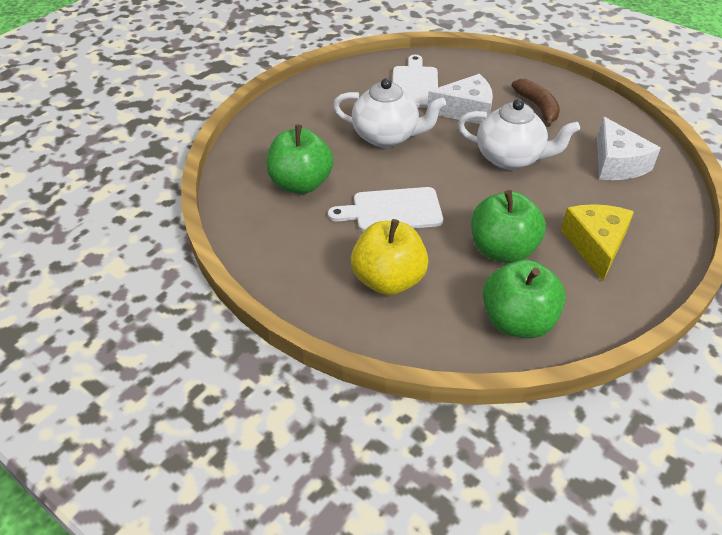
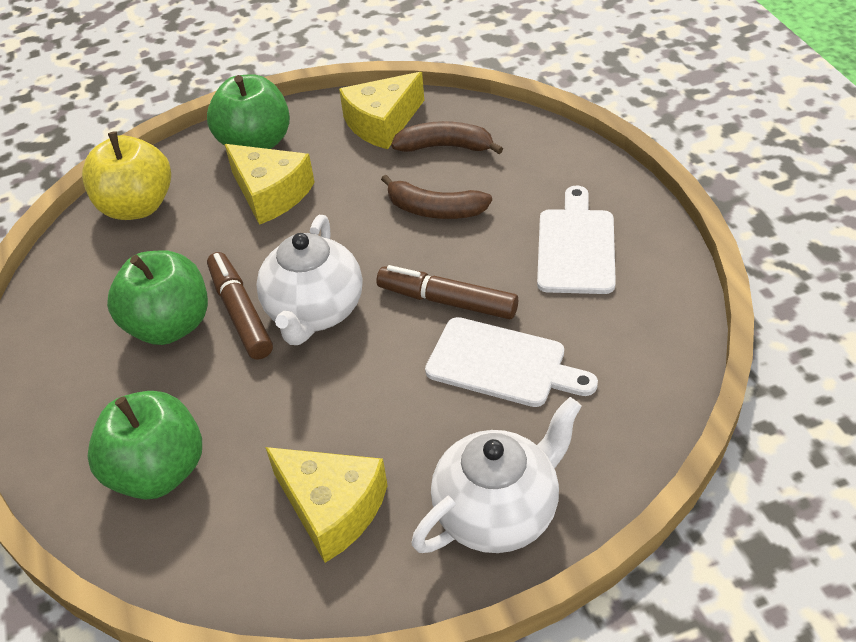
brown banana: [512,79,560,127] = 1 -> [381,175,492,219] [391,121,503,154] = 2
brown marker: none = 0 -> [207,252,273,359] [377,265,518,319] = 2
white cheese: [427,74,493,124] [597,117,661,180] = 2 -> none = 0
yellow cheese: [561,204,634,281] = 1 -> [225,144,315,225] [265,447,388,563] [339,72,424,149] = 3

